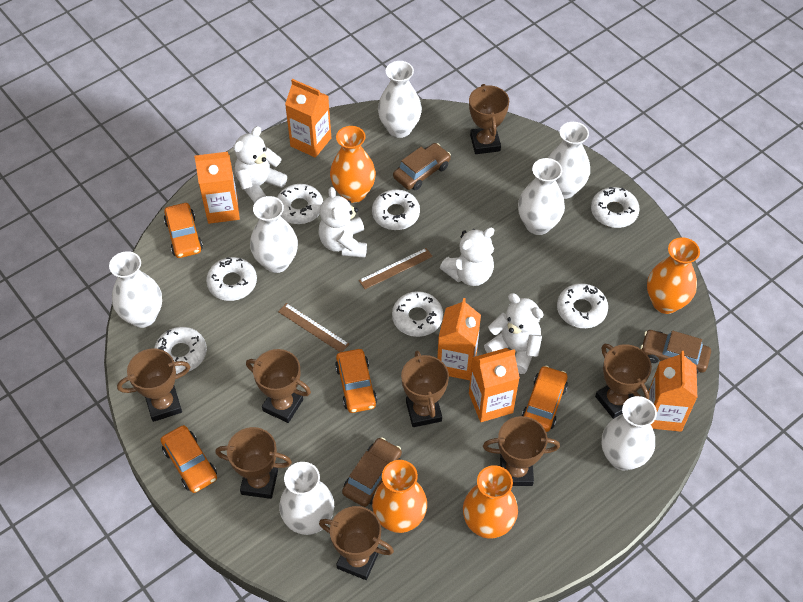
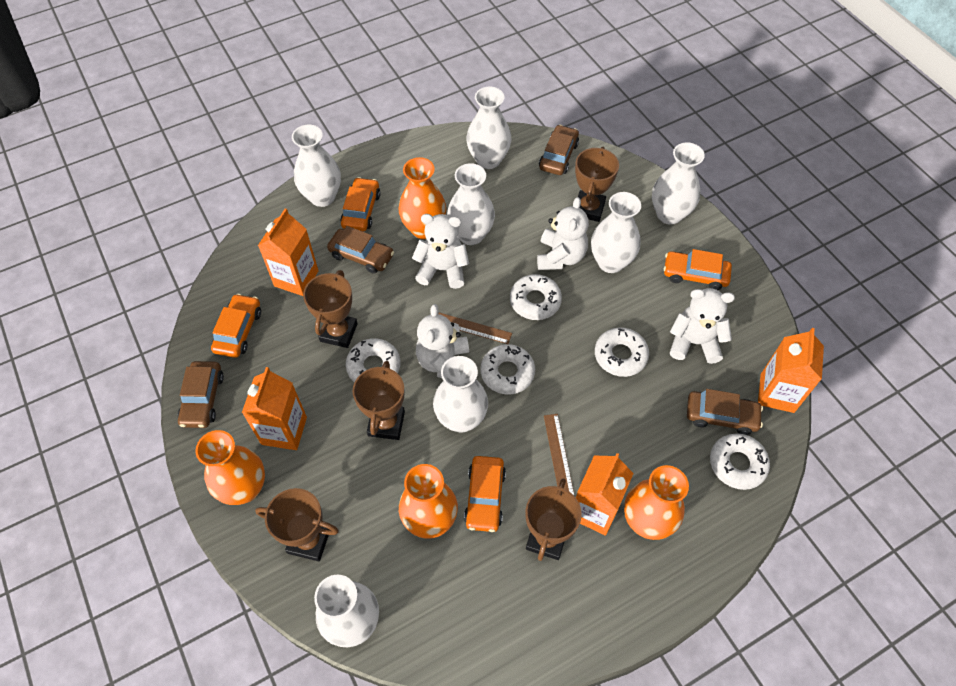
brown car: [342,437,402,507] [393,143,451,190] [640,330,711,374] = 3 -> [178,361,224,428] [327,226,394,274] [539,125,579,175] [687,389,763,435] = 4
brown trophy: [117,349,190,422] [215,427,292,499] [246,349,311,423] [319,506,394,580] [401,351,449,427] [469,84,509,154] [483,416,560,486] [595,344,652,419] = 8 -> [255,488,339,561] [303,270,358,348] [352,361,405,440] [525,478,582,561] [575,147,619,222] = 5
orange carton: [194,152,240,224] [285,79,331,158] [437,298,481,380] [469,348,520,422] [648,351,697,432] = 5 -> [242,367,307,450] [258,208,319,296] [576,453,634,536] [758,328,824,413] = 4
white donut: [154,327,207,374] [206,257,257,301] [277,184,323,224] [372,189,420,230] [392,291,443,337] [557,283,608,328] [591,187,640,228] = 7 -> [346,338,400,382] [481,344,535,395] [510,274,562,320] [595,327,649,377] [710,433,770,490] = 5

